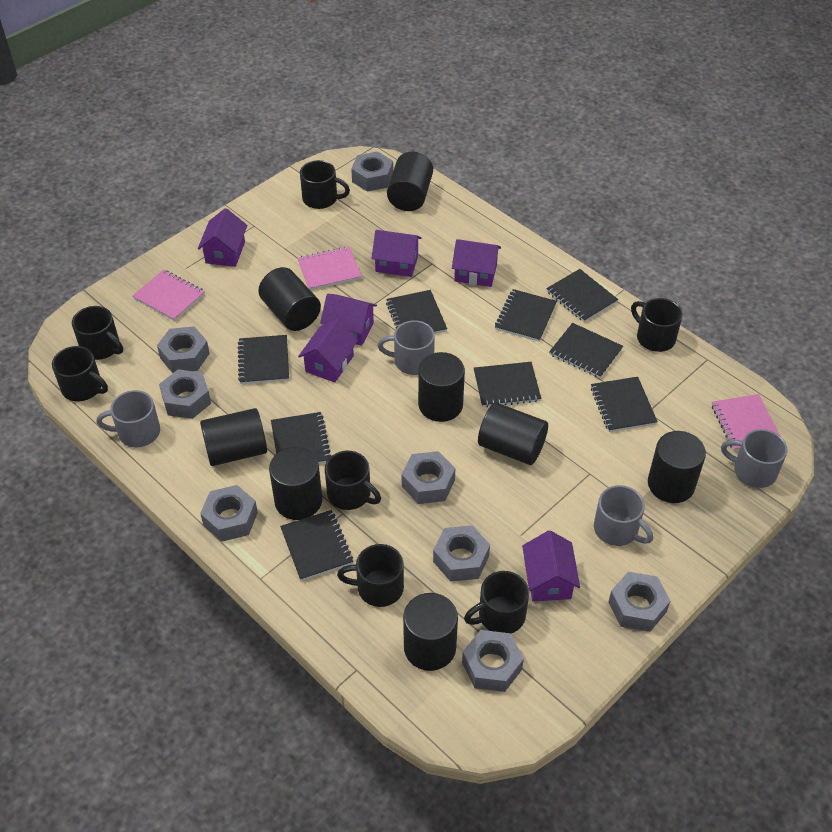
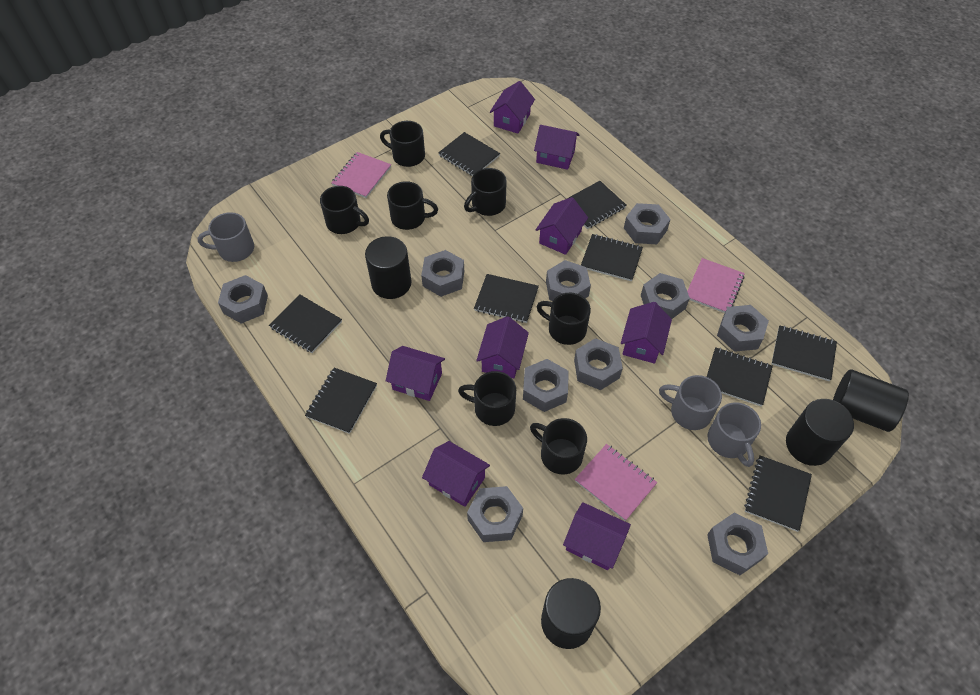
black cylinder: [200,408,267,466] [258,267,321,331] [269,447,322,520] [387,152,433,211] [403,593,458,671] [418,352,465,422] [478,402,548,465] [648,431,706,503] = 8 -> [365,236,412,299] [541,578,601,649] [786,399,854,466] [833,369,909,432] = 4
grey mug: [96,390,160,447] [378,320,435,375] [594,485,653,546] [721,429,787,488] = 4 -> [198,212,254,262] [659,375,722,430] [707,402,761,467] = 3
grey nut: [157,326,210,373] [159,369,211,419] [200,485,258,542] [351,151,393,192] [402,451,455,504] [433,525,490,582] [462,630,524,692] [608,572,670,632] = 8 -> [218,275,268,323] [421,250,464,297] [467,486,523,542] [523,359,569,412] [546,260,591,301] [574,338,623,390] [624,203,671,244] [641,273,690,319] [707,513,768,575] [717,305,769,352] = 10
purple house: [198,208,248,267] [298,319,358,383] [320,294,377,346] [371,230,421,277] [452,239,501,287] [522,530,580,602] = 6 -> [386,346,445,401] [422,441,490,507] [476,316,529,378] [490,81,535,133] [534,125,579,170] [536,197,588,255] [563,502,631,570] [621,302,672,363] = 8

